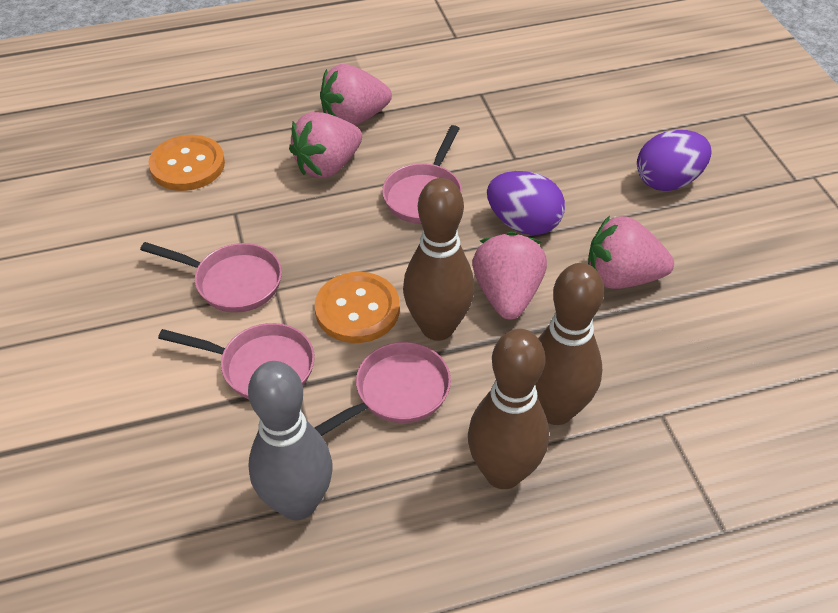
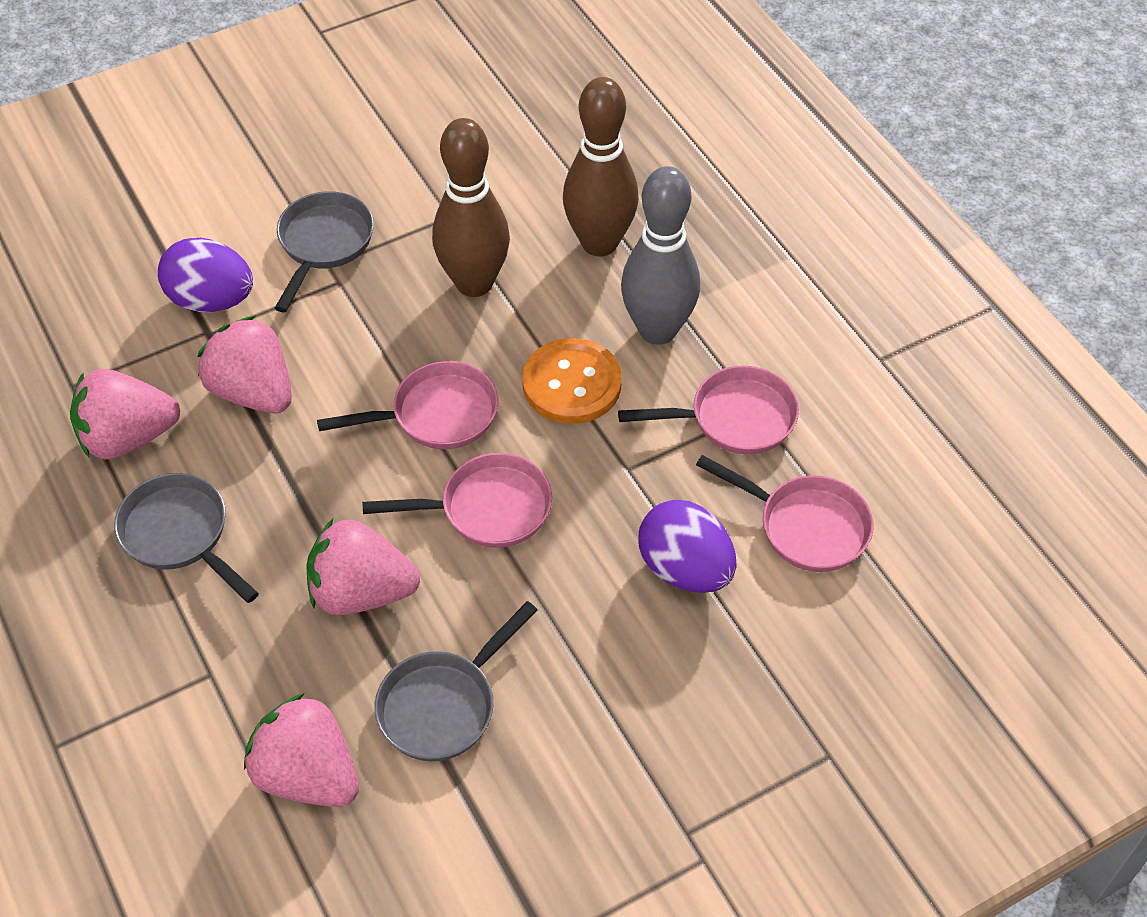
brown bowling pin: [403,178,474,341] [468,329,549,489] [535,263,604,425] = 3 -> [432,118,510,297] [563,77,639,256] = 2
grey pan: none = 0 -> [114,473,259,603] [275,191,374,312] [374,601,537,761] = 3
orange button: [149,135,225,191] [315,272,400,343] = 2 -> [522,338,622,424] = 1

